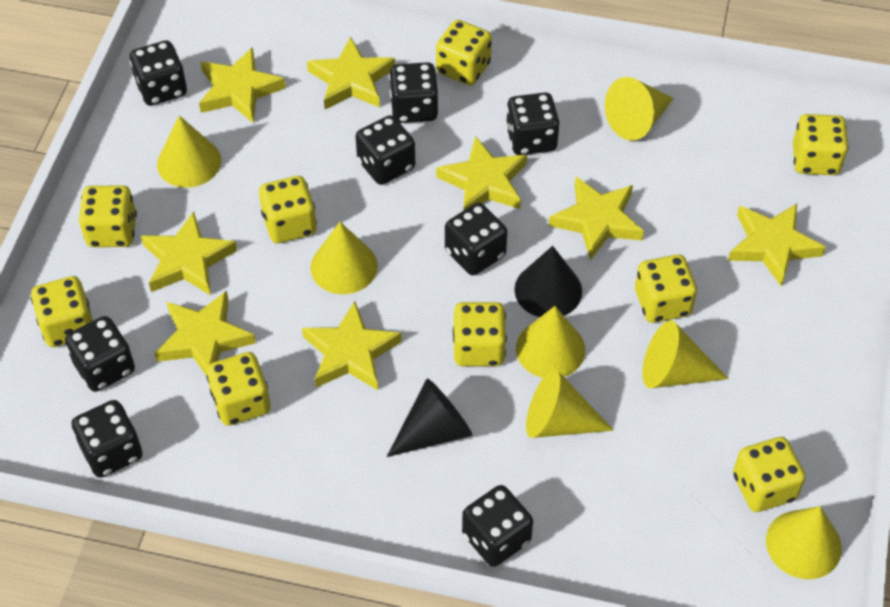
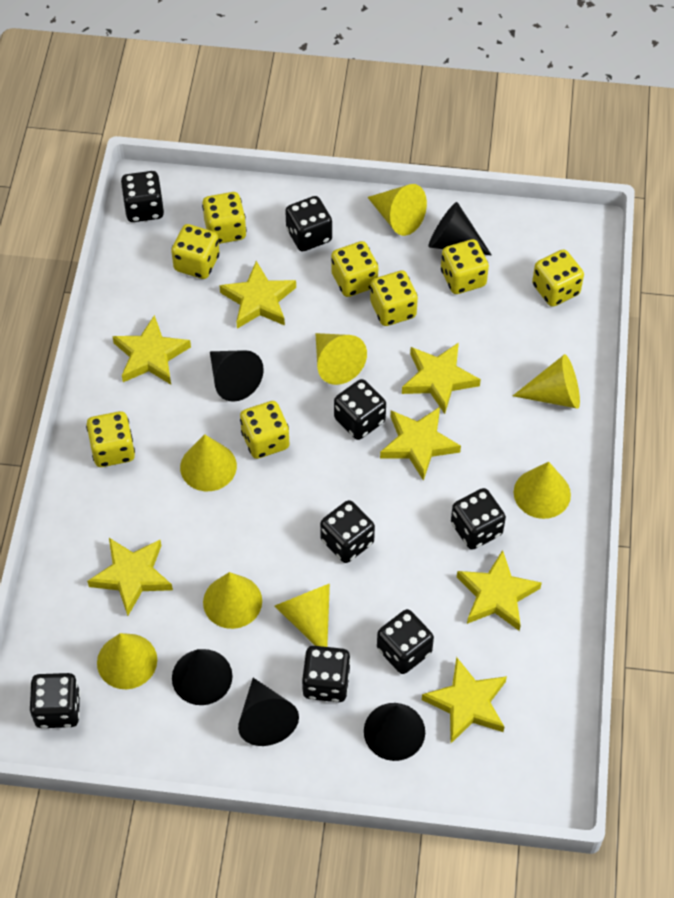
black cone: [387,378,472,457] [514,246,582,317] = 2 -> [172,649,233,705] [210,350,264,402] [238,678,299,746] [364,703,425,761] [429,202,492,256] = 5
yellow cone: [157,115,221,188] [311,222,378,294] [516,306,585,378] [526,369,614,438] [605,77,674,141] [642,320,728,388] [766,506,842,579] = 7 -> [97,633,157,689] [180,434,237,491] [203,572,262,629] [275,584,330,647] [315,333,367,385] [367,184,427,236] [513,354,580,409] [514,462,571,519] = 8
yellow dice: [31,276,93,347] [79,185,137,247] [206,352,270,426] [259,176,317,243] [436,20,492,85] [453,302,507,366] [635,255,697,323] [733,437,806,512] [793,114,849,175] = 9 -> [86,411,135,467] [171,224,219,279] [202,192,247,244] [240,401,289,459] [331,241,378,297] [370,270,418,326] [441,239,489,294] [532,249,584,307] = 8
yellow star: [141,211,237,296] [154,291,256,375] [199,47,286,123] [302,301,402,390] [307,37,395,109] [436,136,527,210] [549,177,644,260] [728,204,826,287] = 8 -> [87,538,173,616] [112,315,191,384] [219,261,296,329] [380,407,461,481] [402,342,481,414] [422,657,507,743] [457,550,542,631] = 7

